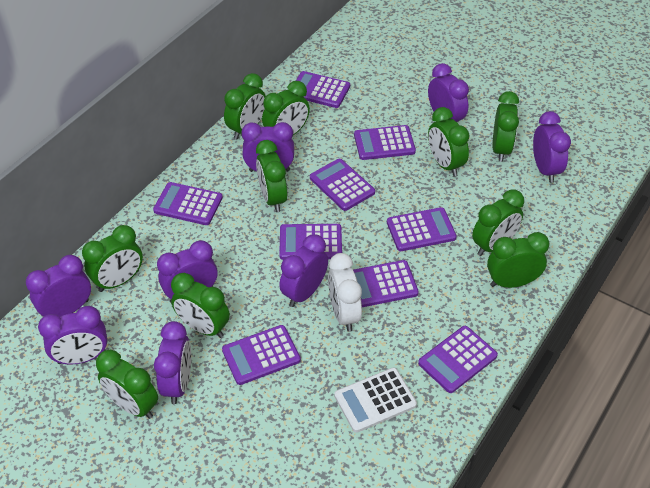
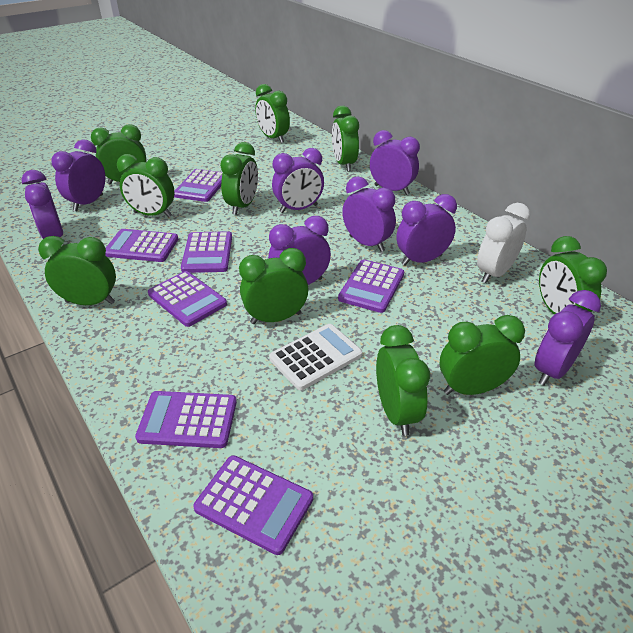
purple calculator: [153,182,223,225] [222,325,301,385] [279,224,342,260] [296,71,350,108] [310,159,375,211] [353,260,419,307] [354,125,416,160] [387,207,457,251] [418,326,498,393] = 9 -> [105,229,178,262] [135,391,237,448] [148,271,227,327] [174,169,223,202] [181,231,232,273] [193,455,313,555] [338,260,404,313] = 7

